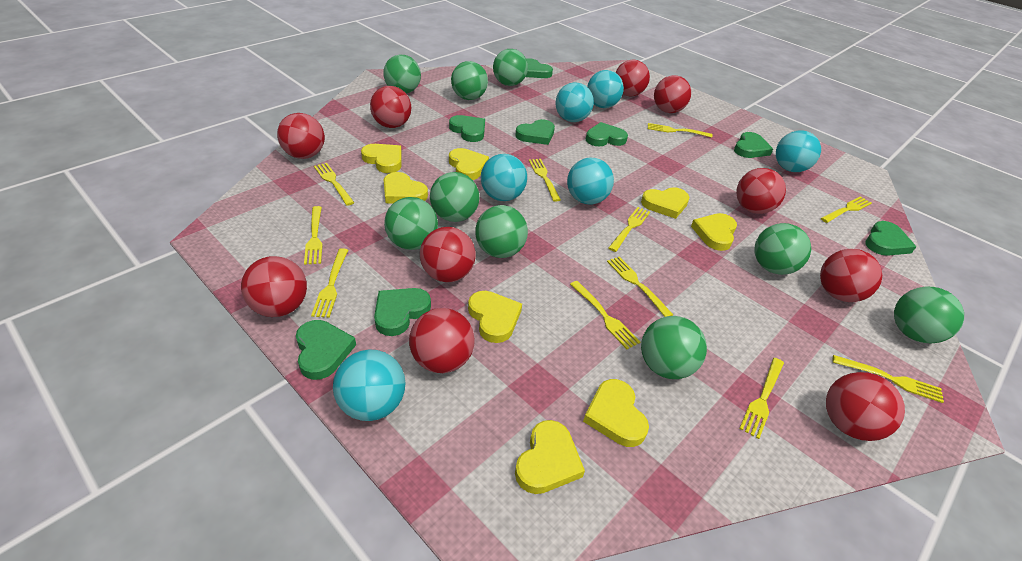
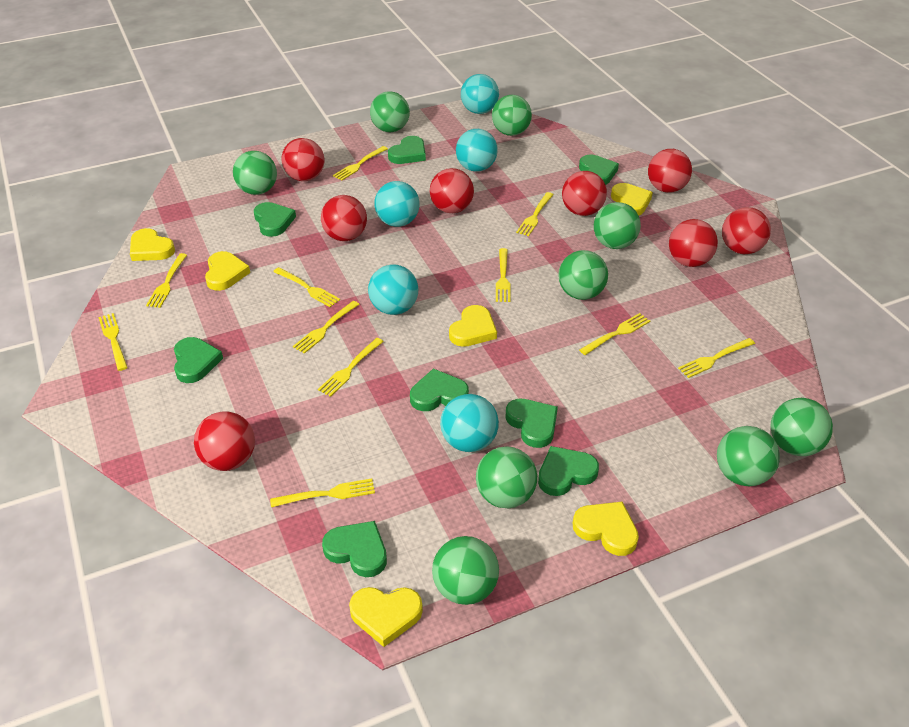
red ball: [241,256,307,317] [277,113,325,159] [370,86,411,128] [409,308,475,373] [420,227,476,282] [615,60,650,96] [654,75,691,113] [736,168,786,214] [820,249,882,302] [826,372,905,441] = 10 -> [194,411,255,471] [282,138,324,181] [321,195,367,241] [430,168,474,213] [562,171,607,216] [648,149,692,193] [669,219,718,267] [722,207,771,254] = 8
turquoise ball: [333,349,405,421] [481,154,527,201] [556,83,594,122] [567,158,614,204] [587,70,624,108] [776,131,821,172] = 6 -> [368,265,419,315] [374,181,420,227] [440,394,499,452] [456,129,498,172] [461,74,499,114] = 5
yellow heart: [361,144,402,173] [384,172,428,203] [449,148,489,180] [468,291,522,343] [515,420,585,494] [583,379,649,447] [641,187,689,219] [691,213,737,251] = 8 -> [130,228,175,261] [205,251,250,291] [349,587,423,647] [449,305,497,347] [573,502,639,556] [611,183,653,215] = 6

